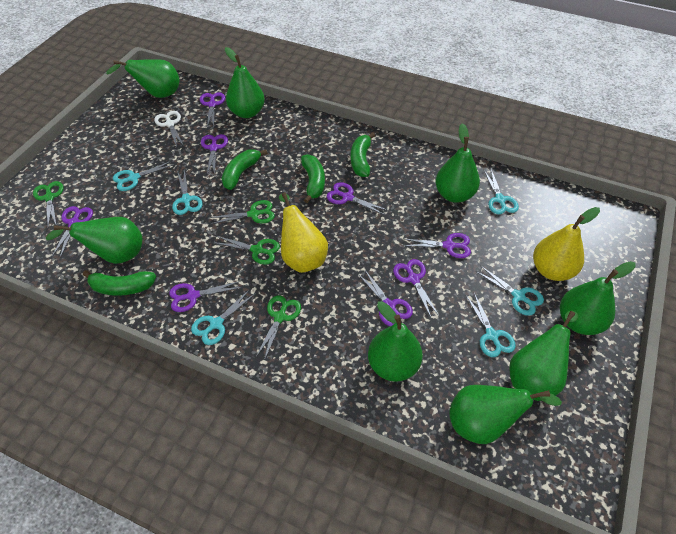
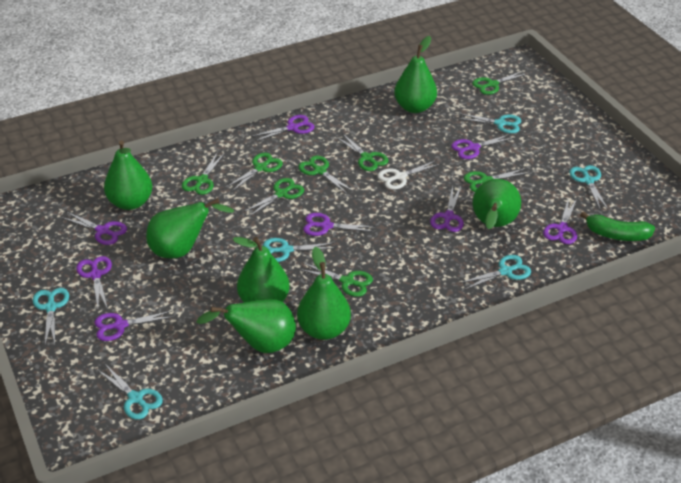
green banana: [83,270,156,296] [222,149,267,190] [301,154,325,203] [351,132,375,177] = 4 -> [580,211,655,241] = 1
green pear: [45,217,142,264] [106,59,180,98] [225,47,265,118] [368,301,423,382] [436,123,480,203] [449,385,562,444] [509,311,578,401] [560,261,636,335] = 8 -> [104,141,153,210] [146,198,234,259] [196,299,296,353] [233,237,290,303] [297,247,351,340] [394,36,437,113] [473,179,521,229] = 7
green scissors: [33,181,64,227] [209,200,275,224] [213,236,280,265] [255,295,301,361] = 4 -> [182,152,225,195] [227,153,283,191] [244,178,304,217] [298,155,354,194] [299,263,373,297] [336,133,388,171] [464,168,530,192] [472,71,529,95] = 8
yellow pear: [279,192,328,273] [533,207,600,281] = 2 -> none = 0

